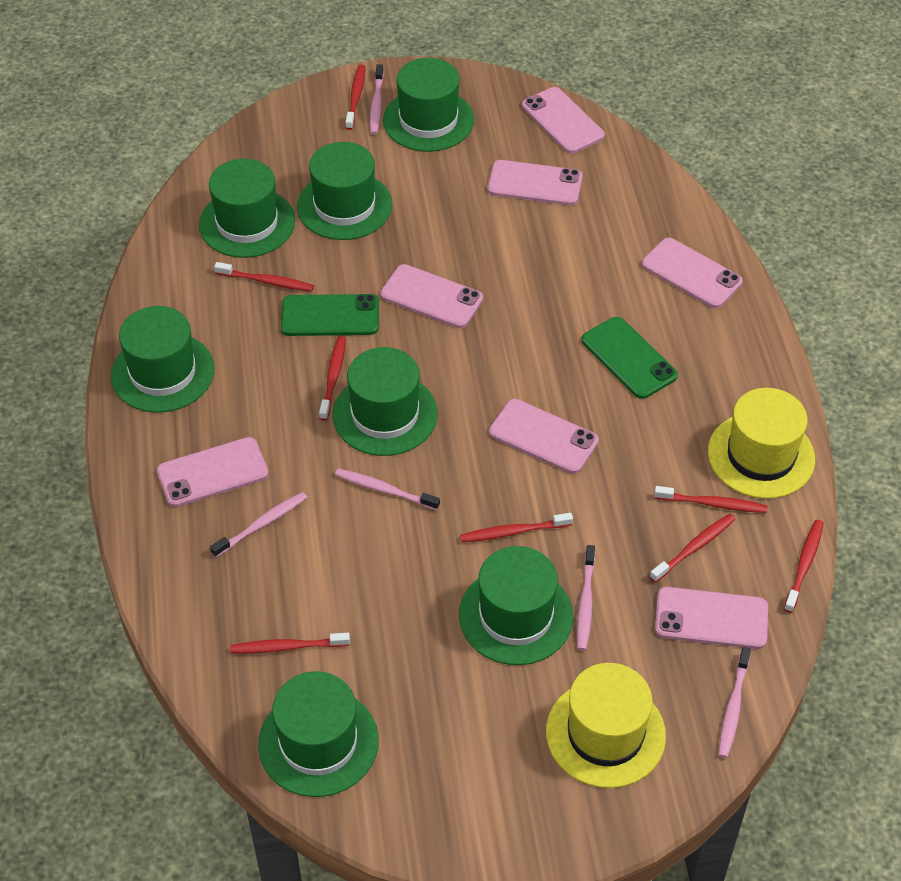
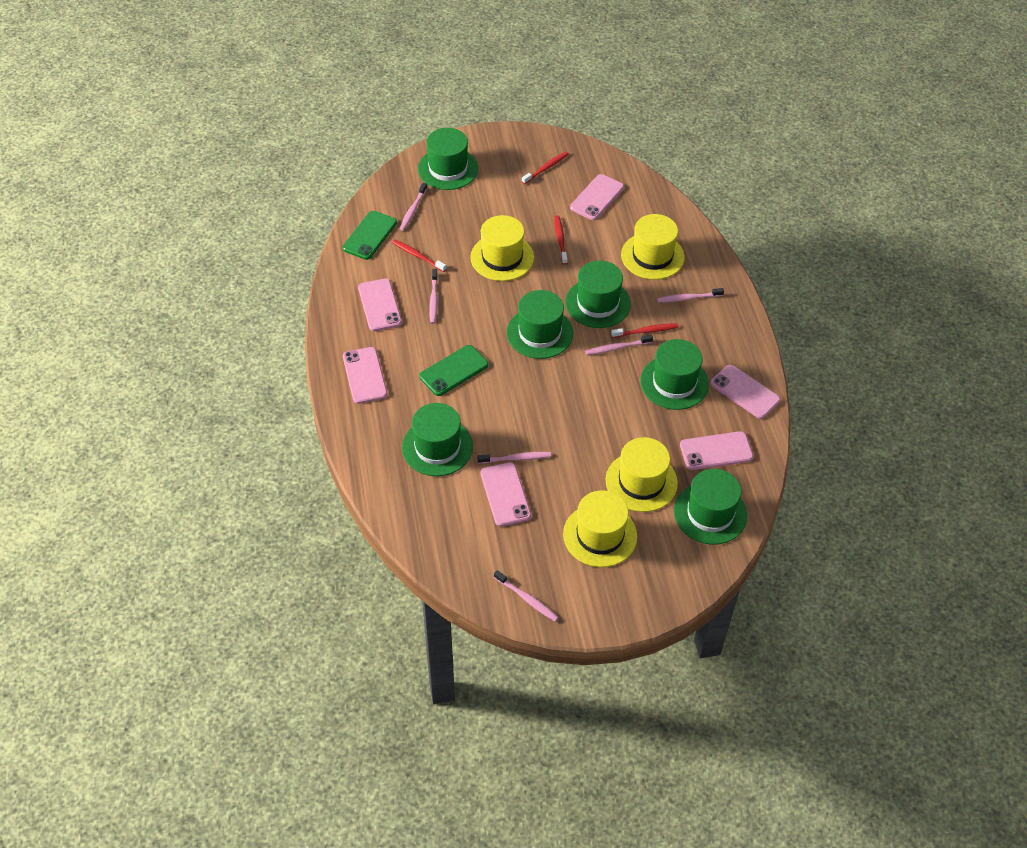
green hat: [111,306,214,413] [199,159,295,258] [258,671,379,797] [297,142,392,240] [333,347,438,456] [383,58,474,152] [459,546,573,665] = 7 -> [402,403,473,476] [418,128,478,190] [507,290,573,359] [565,261,631,328] [641,339,709,410] [674,469,747,545] = 6
pink phone: [157,437,269,507] [380,264,483,328] [487,160,583,205] [489,399,599,474] [522,87,605,154] [642,238,743,308] [655,587,768,649] = 7 -> [343,347,387,404] [358,279,402,331] [480,462,531,527] [570,174,624,220] [680,431,753,470] [710,365,780,419] = 6
pink toothbrush: [210,492,308,558] [335,469,440,510] [370,64,384,135] [577,545,595,651] [718,647,751,758] = 5 -> [400,183,427,231] [429,269,438,324] [477,452,551,464] [494,570,558,621] [585,335,653,355] [657,288,724,303] = 6
red toothbrush: [214,262,314,292] [230,633,350,654] [319,336,346,421] [345,65,365,130] [460,513,573,542] [650,514,735,582] [654,486,767,513] [784,520,824,613] = 8 -> [392,240,446,272] [522,152,569,184] [554,215,568,265] [611,323,678,338] = 4
yellow hat: [546,663,666,788] [708,388,815,499] = 2 -> [470,215,534,281] [563,490,637,567] [606,437,678,512] [621,214,685,280] = 4

